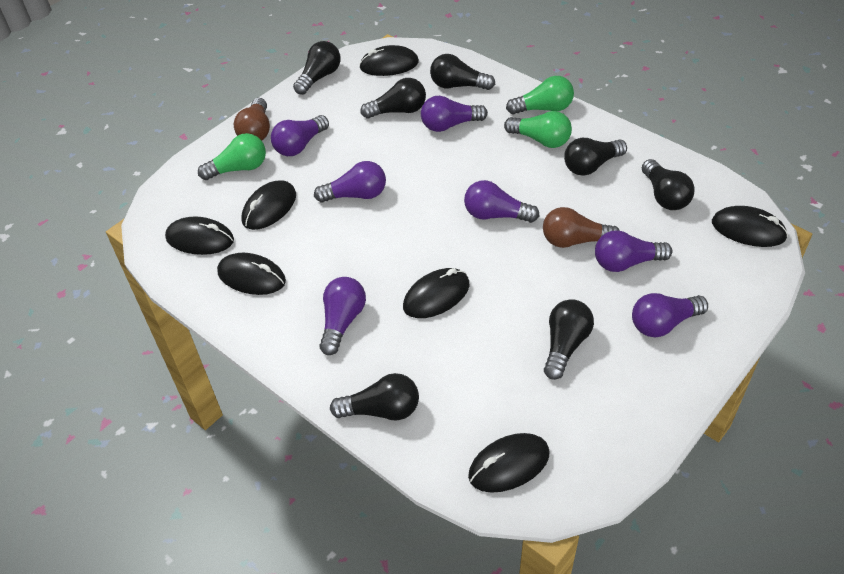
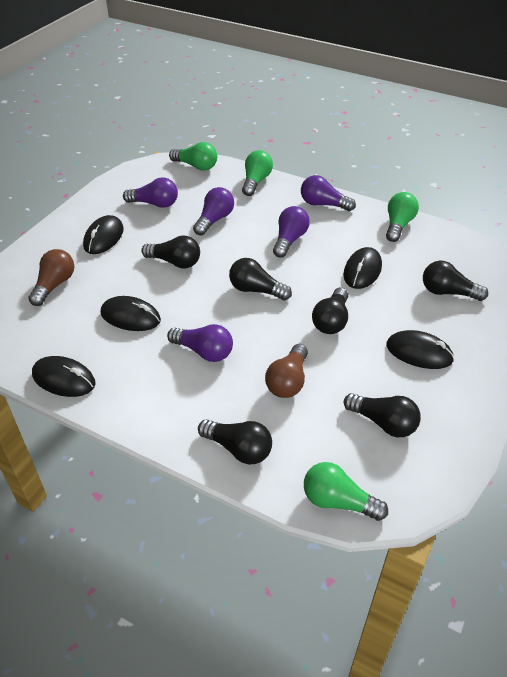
black light bulb: [293,41,341,95] [330,373,419,420] [360,78,426,119] [430,54,495,90] [544,299,594,380] [564,138,627,176] [642,159,695,210] = 7 -> [141,236,200,268] [198,419,272,464] [229,258,292,300] [312,287,348,334] [344,393,421,437] [423,261,488,301] = 6
black mouse: [165,217,234,255] [217,253,286,295] [242,180,296,230] [359,45,419,76] [403,268,470,318] [468,433,549,493] [712,206,788,247] = 7 -> [32,356,96,397] [83,215,124,254] [101,296,161,331] [343,247,382,289] [386,330,454,369] = 5
green light bulb: [198,133,266,180] [504,111,572,148] [506,76,574,114] = 3 -> [169,142,217,171] [242,150,273,196] [304,462,388,521] [386,192,419,242] = 4
purple light bulb: [271,115,329,156] [314,161,386,203] [319,277,366,355] [421,96,488,132] [464,180,539,223] [595,231,672,272] [632,293,708,337] = 7 -> [123,178,178,208] [167,324,233,362] [193,187,234,236] [273,206,310,258] [301,175,356,211] = 5

